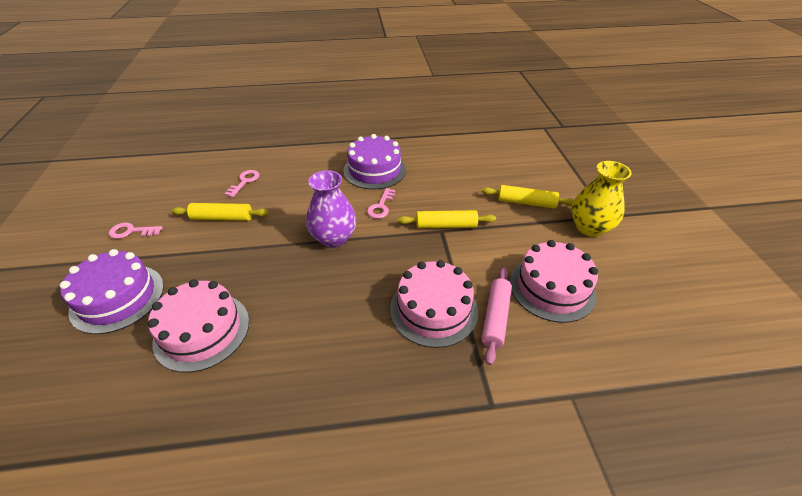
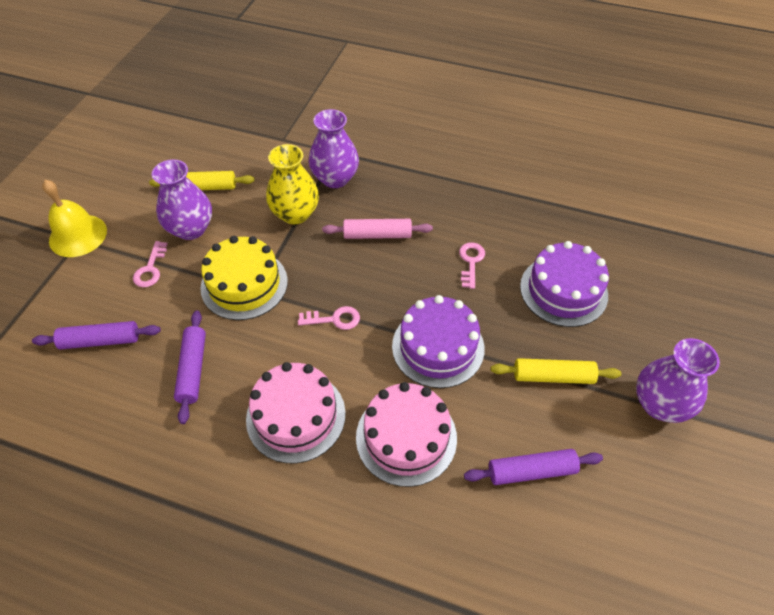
pink cake: [148,279,249,373] [390,260,478,348] [510,240,598,323] = 3 -> [246,362,346,463] [356,382,457,487] = 2
purple rolling pin: none = 0 -> [32,321,161,350] [174,311,206,424] [464,449,603,485] = 3
purple vase: [306,170,357,248] = 1 -> [152,159,212,240] [309,109,359,188] [636,338,720,423] = 3
yellow bell: none = 0 -> [42,180,107,257] = 1
yellow cake: none = 0 -> [201,236,288,320] = 1
yellow rolling pin: [171,203,268,221] [398,210,496,228] [482,185,574,209] = 3 -> [149,171,255,190] [491,358,621,384] = 2

